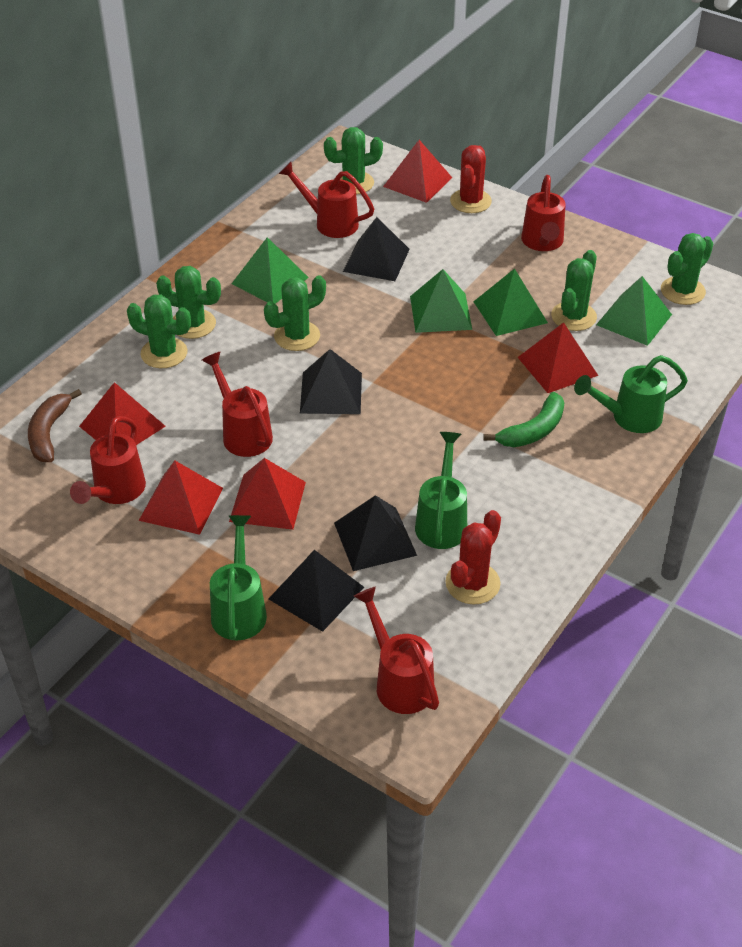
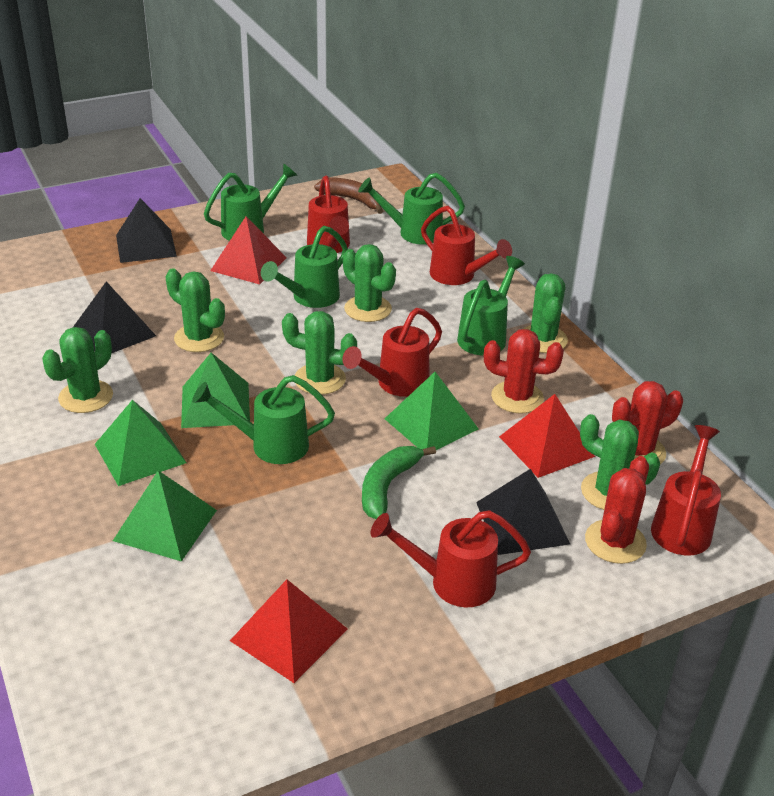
black pyramid: [269,550,364,632] [300,349,362,414] [334,495,417,571] [343,217,410,281] = 4 -> [73,281,156,353] [116,198,177,263] [476,469,570,555] = 3
green watering can: [210,515,267,640] [415,432,467,549] [574,355,688,433] = 3 -> [192,375,335,464] [204,164,297,241] [261,226,348,308] [358,173,465,245] [457,256,525,355] = 5
red cactus: [445,510,501,605] [450,145,492,213] = 2 -> [484,329,564,414] [585,456,649,564] [612,381,683,464] = 3
red pyramid: [79,382,166,445] [139,461,223,535] [229,458,306,530] [383,140,452,203] [518,322,598,393] = 5 -> [210,216,287,284] [230,579,348,683] [499,394,595,478] = 3

